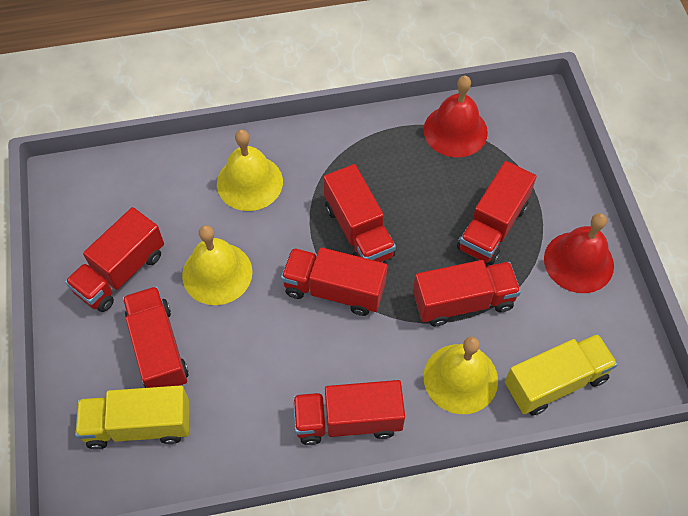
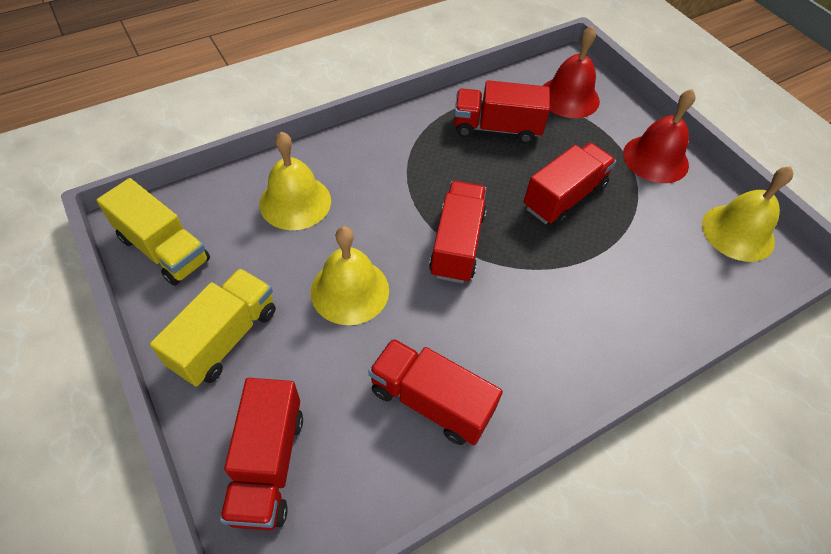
red truck: [65,207,164,312] [123,286,189,388] [281,247,387,316] [293,380,405,445] [323,164,396,262] [413,260,521,327] [457,161,537,265] = 7 -> [220,378,303,530] [368,338,503,445] [429,181,486,283] [454,80,550,144] [524,143,616,226] = 5

